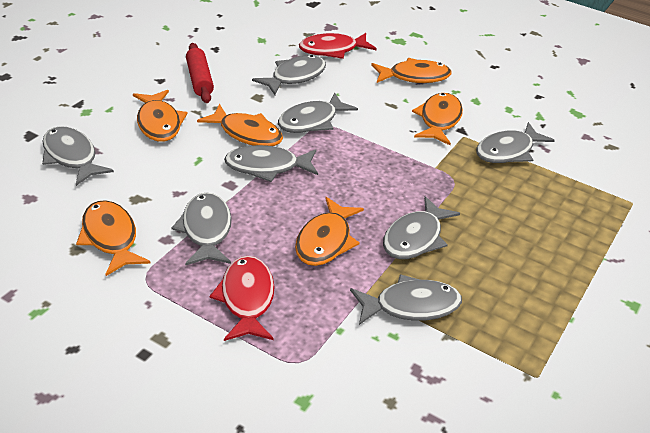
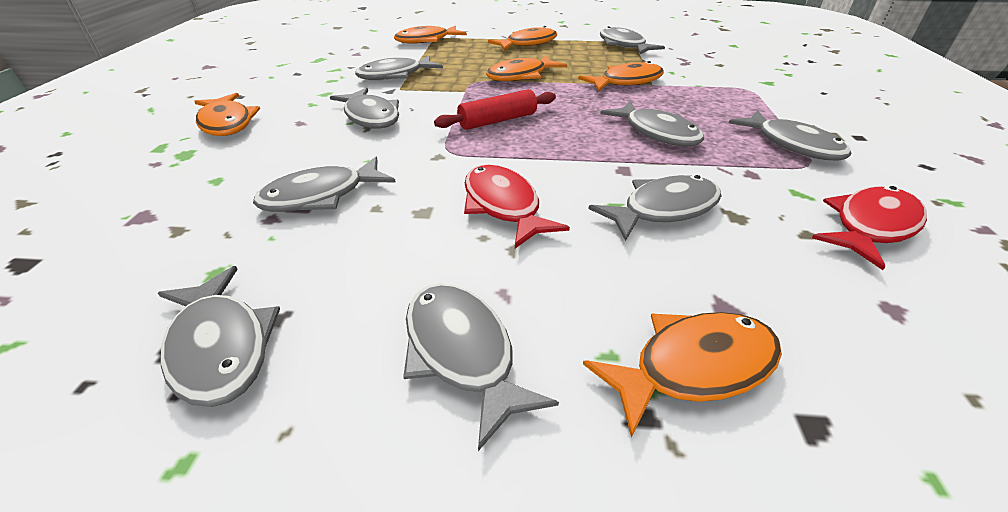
grey fish: [42,126,114,186] [172,192,232,266] [224,145,318,182] [252,55,326,95] [278,93,358,133] [350,274,462,325] [383,196,460,259] [476,122,555,163] = 8 -> [158,266,280,407] [253,157,396,212] [330,88,399,129] [355,56,443,80] [403,284,559,451] [588,175,721,241] [600,26,665,54] [600,101,704,146] [729,110,852,161] = 9

